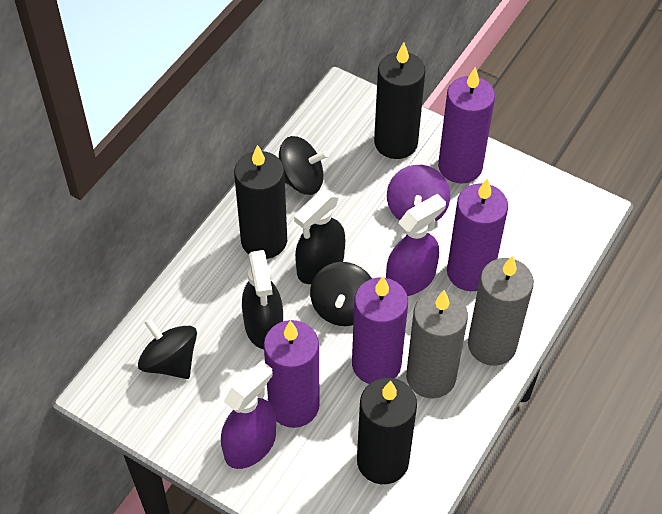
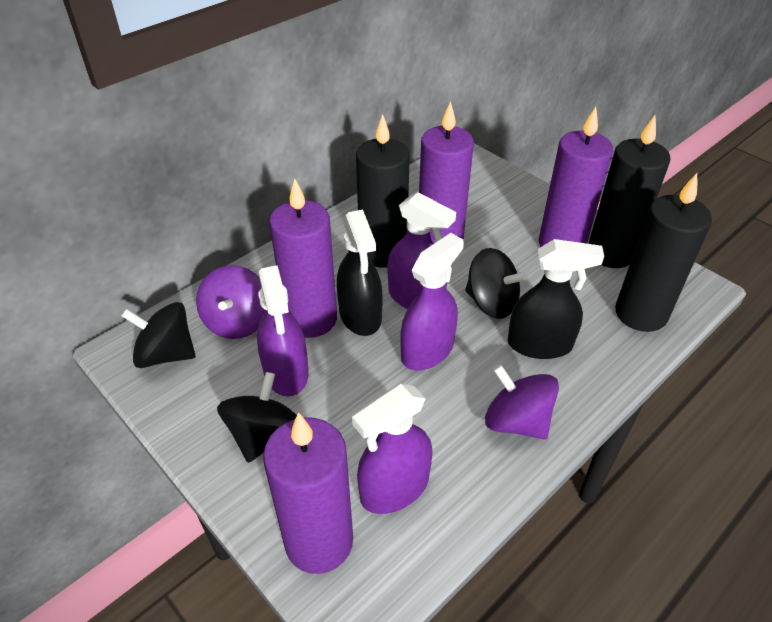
grey candle: [406,290,468,399] [468,256,534,366] = 2 -> none = 0
purple spinning top: [387,165,450,222] = 1 -> [196,265,265,339] [485,365,559,440] = 2
purple spray bottle: [221,361,276,469] [386,194,446,296] = 2 -> [257,265,309,397] [352,384,433,514] [388,192,456,309] [400,233,464,371] = 4

